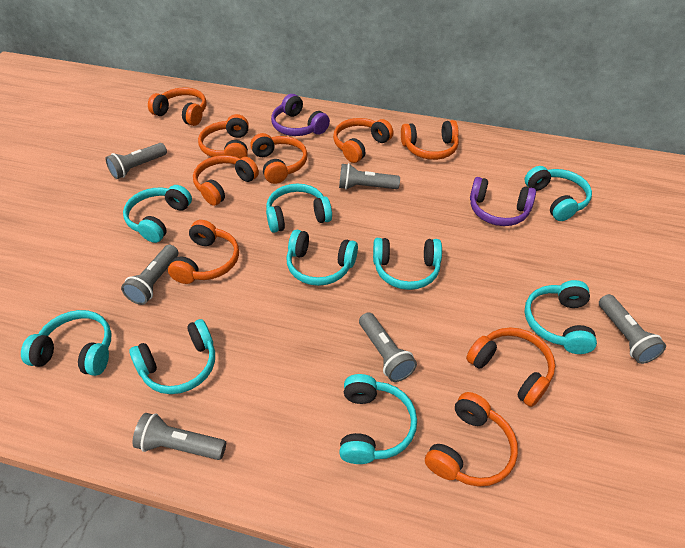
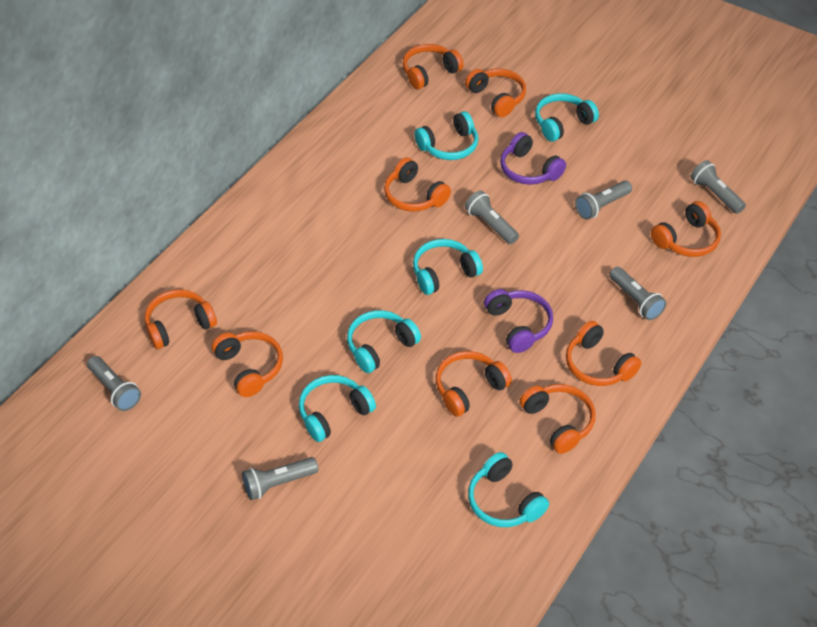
turquoise headphones: [21,310,112,376] [123,185,192,243] [129,319,215,394] [266,184,332,233] [286,230,358,286] [339,374,417,464] [373,238,442,290] [524,166,592,221] [524,280,597,354] = 9 -> [299,375,376,442] [347,310,421,373] [413,239,483,295] [414,111,478,160] [468,452,549,527] [535,93,599,142] = 6

